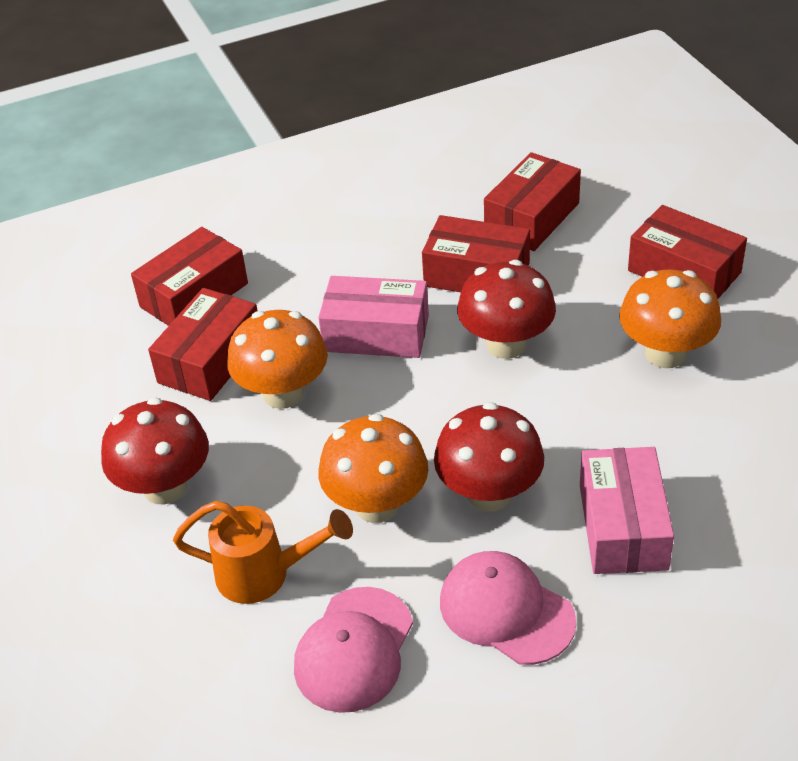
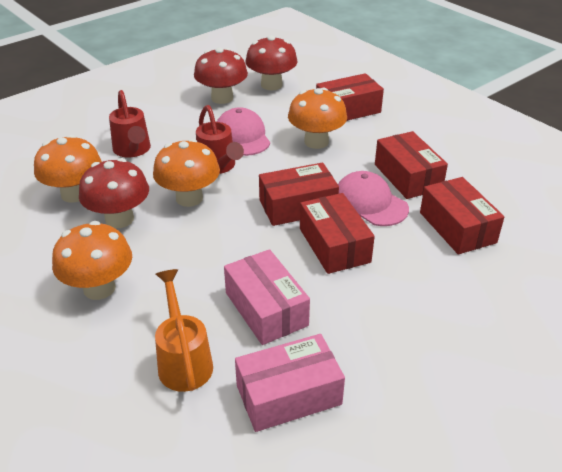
orange mushroom: [227,310,328,409] [318,414,428,523] [619,269,721,368] = 3 -> [34,135,102,203] [52,221,132,300] [153,139,220,207] [288,88,347,149] = 4
red watering can: none = 0 -> [109,90,151,157] [196,105,244,174] = 2

